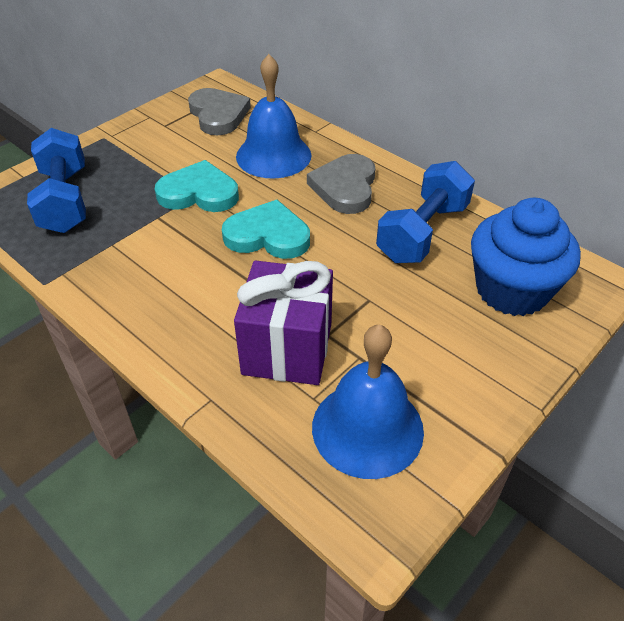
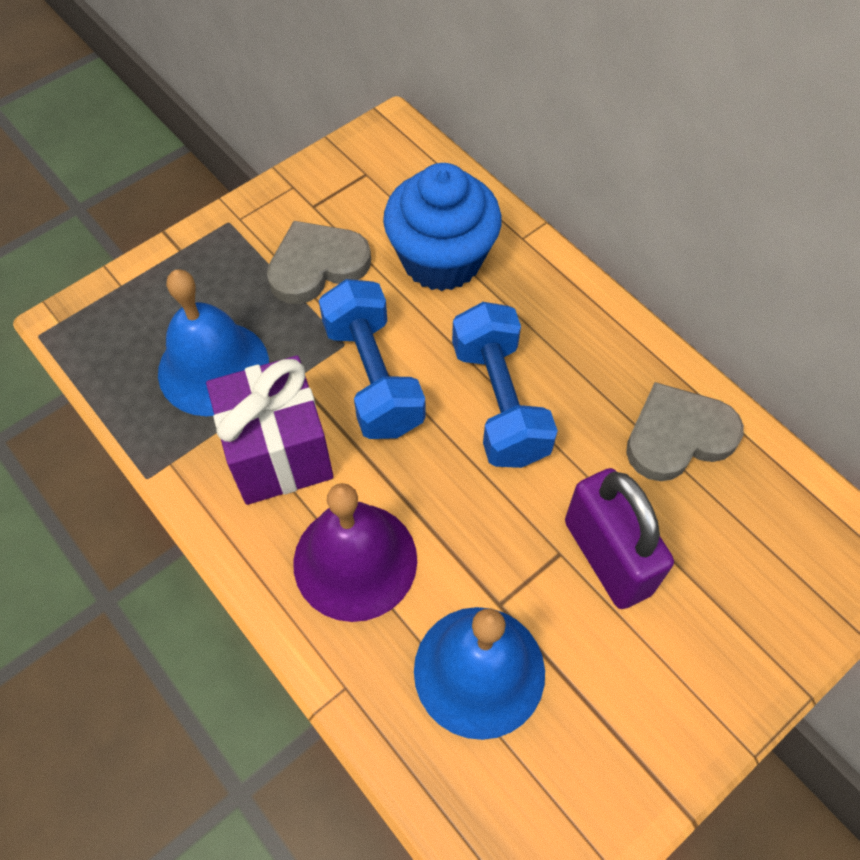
purple bell: none = 0 -> [293,483,417,622] = 1
purple padlock: none = 0 -> [565,468,674,609] = 1
turquoise heart: [155,160,239,212] [222,200,310,259] = 2 -> none = 0

